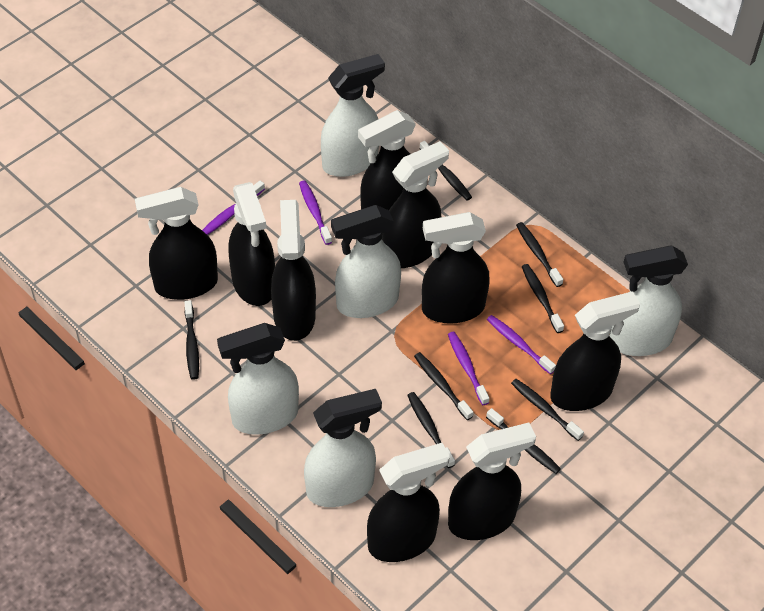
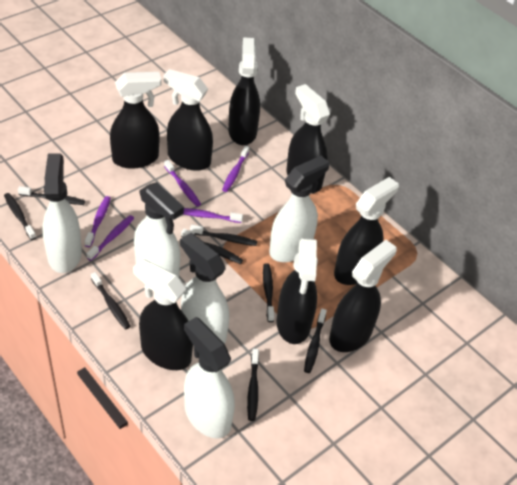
black spray bottle: [135,187,218,300] [228,182,275,306] [271,200,316,341] [358,110,416,210] [367,443,450,562] [382,141,449,268] [422,212,490,324] [448,422,536,540] [550,291,640,411] = 9 -> [110,72,162,169] [133,259,193,370] [163,69,213,171] [228,37,260,145] [277,238,318,344] [287,84,330,192] [329,240,396,352] [334,177,399,285] = 8
purple toothbrush: [202,181,265,235] [299,180,332,245] [448,332,490,405] [487,315,556,374] = 4 -> [85,196,111,247] [86,215,134,261] [164,160,201,207] [183,208,243,223] [222,146,249,192] = 5

